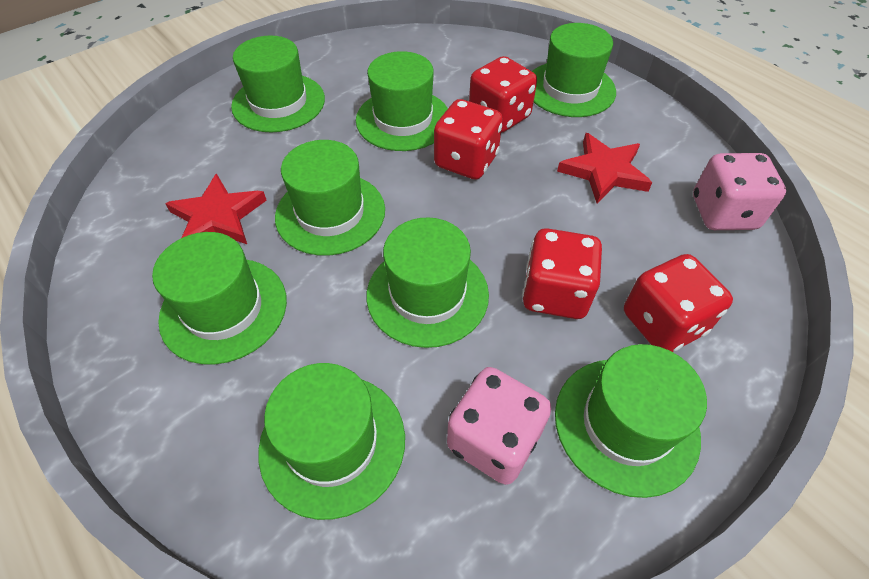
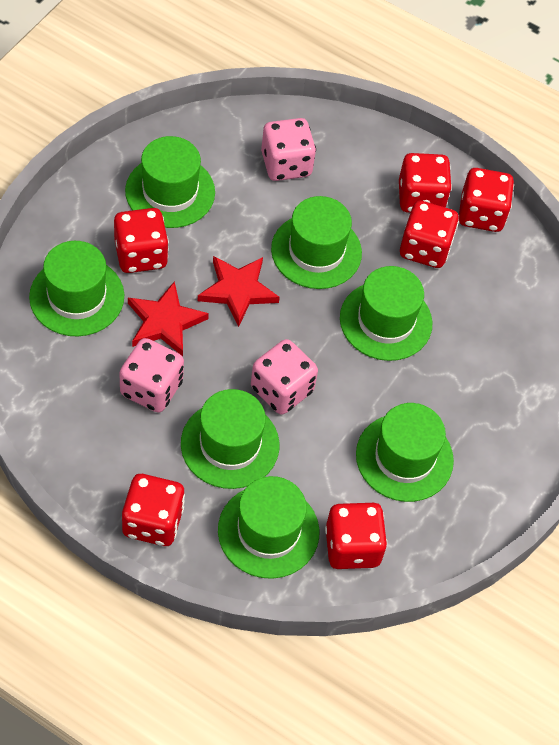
green hat: [152,232,287,365] [231,35,325,132] [258,363,405,520] [275,140,385,256] [356,51,448,151] [367,217,489,348] [532,23,616,117] [555,344,707,498] = 8 -> [29,241,124,336] [125,136,215,228] [181,389,279,489] [218,476,319,579] [271,196,362,289] [340,266,432,361] [356,403,454,502] = 7
pink dice: [447,367,552,485] [693,153,786,230] = 2 -> [119,338,184,413] [251,339,318,415] [261,118,316,181] = 3
red dice: [434,99,503,180] [469,56,537,133] [522,228,602,319] [624,254,733,352] = 4 -> [114,208,169,273] [122,474,185,546] [325,503,387,569] [399,153,452,213] [400,201,459,268] [459,168,514,232] = 6

